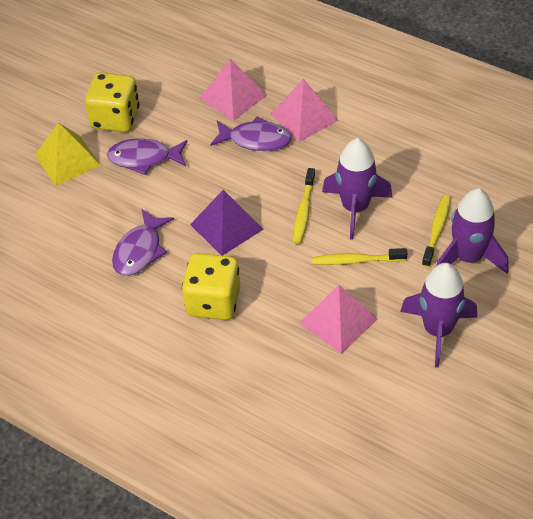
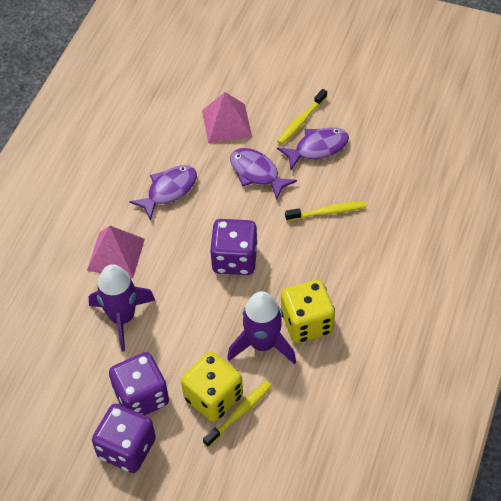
pink pyramid: [199,59,267,121] [271,79,339,142] [299,285,378,354] = 3 -> [87,225,145,278] [202,92,252,144] = 2
purple dice: none = 0 -> [92,404,156,473] [109,352,169,415] [210,219,257,275] = 3
purple pyramid: [190,190,264,256] = 1 -> none = 0
purple rocket: [322,138,392,240] [400,263,477,368] [436,188,508,273] = 3 -> [89,264,156,351] [227,291,296,365] = 2
yellow pyramid: [35,122,101,186] = 1 -> none = 0

